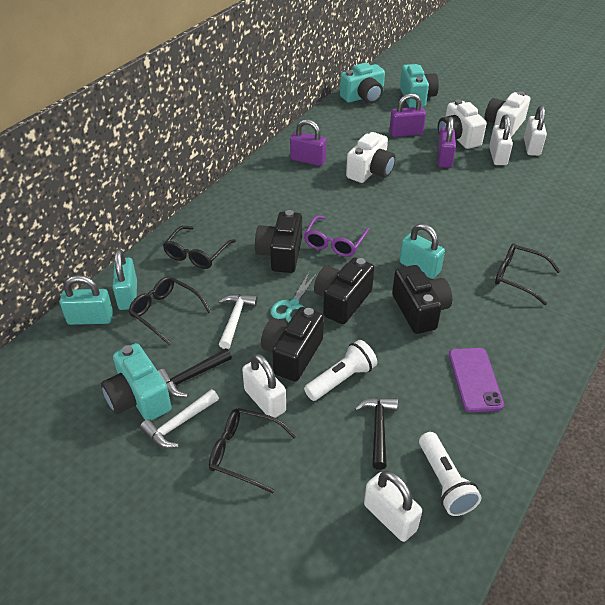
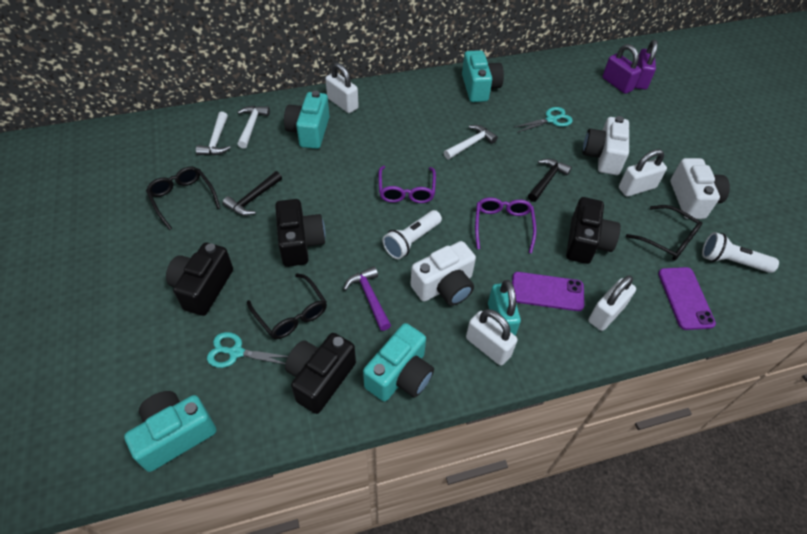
black glasses: [128,276,211,345] [163,226,236,269] [209,408,296,493] [495,244,560,305] = 4 -> [146,167,220,230] [247,273,327,339] [626,205,703,261] = 3
purple glasses: [304,215,370,257] = 1 -> [378,166,436,203] [475,197,537,253] = 2
purple hammer: none = 0 -> [343,266,391,331] = 1
purple padlock: [290,119,327,166] [389,93,426,137] [437,117,456,168] = 3 -> [603,44,641,94] [635,40,658,90] = 2
purple phone: [449,348,504,412] = 1 -> [512,272,584,311] [658,267,716,330] = 2
turquoise camera: [101,343,172,421] [340,63,385,104] [400,64,439,108] = 3 -> [124,391,216,472] [284,91,330,149] [363,323,434,401] [462,50,504,102] = 4
turquoise padlock: [60,275,113,325] [112,249,137,310] [400,223,445,279] = 3 -> [488,280,521,336] = 1
turquoise scissors: [271,272,317,322] = 1 -> [207,332,288,368] [513,107,573,133] = 2
white hammer: [140,389,219,448] [218,294,258,349] = 2 -> [196,112,231,155] [237,106,270,149] [444,125,498,159] = 3

